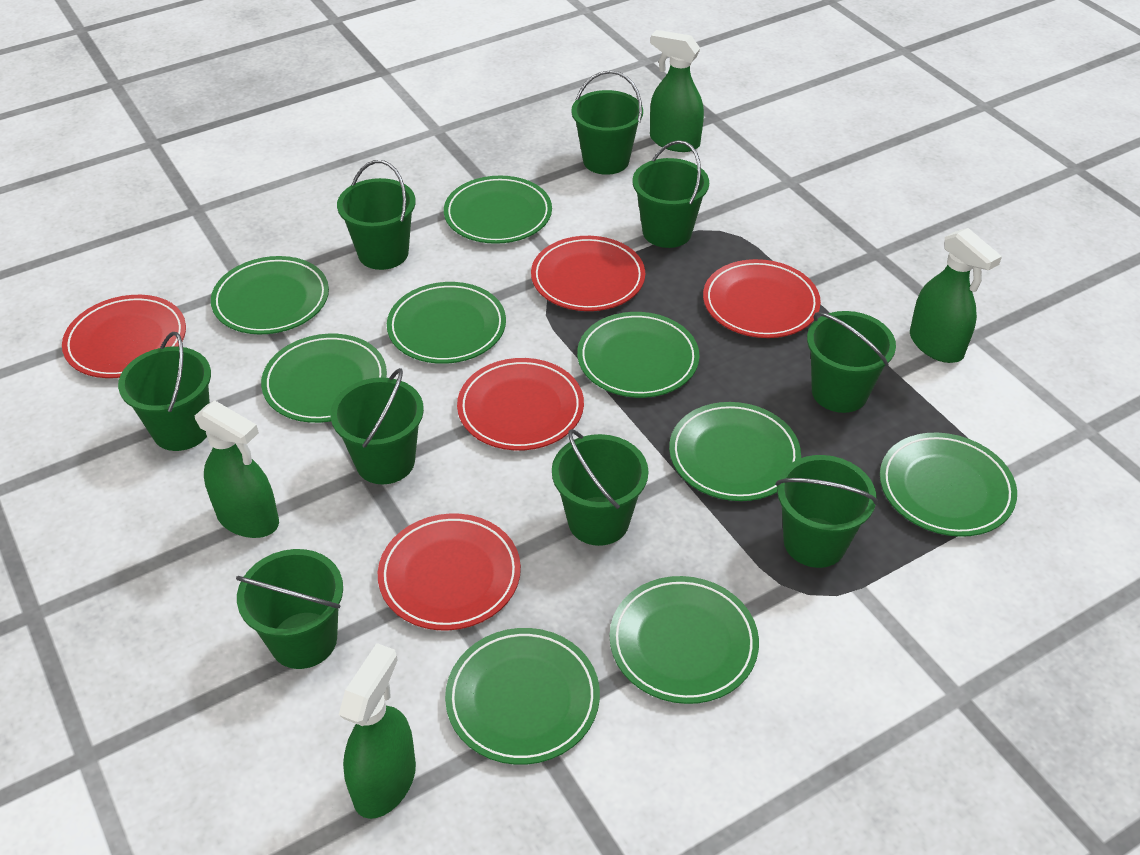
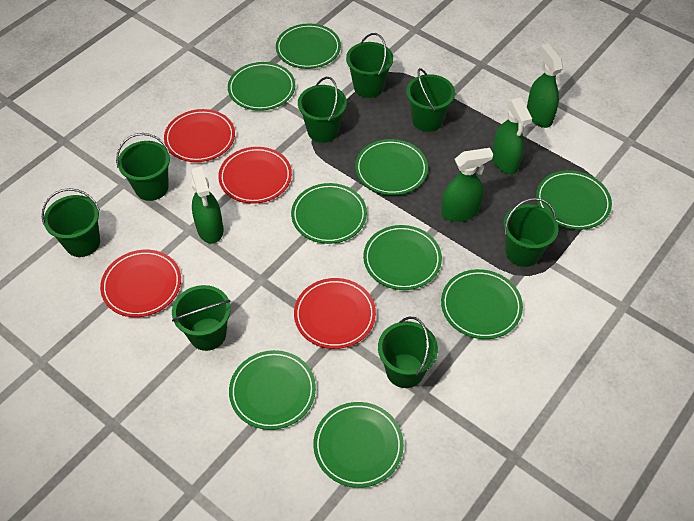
green bucket: [118,332,211,451] [236,549,343,669] [330,368,424,484] [337,160,416,270] [552,429,648,546] [571,70,643,175] [633,140,709,248] [775,455,878,568] [807,311,896,413] = 9 -> [42,188,100,257] [116,133,170,201] [172,285,231,351] [298,77,347,143] [346,33,393,98] [378,317,438,388] [406,68,455,132] [503,198,558,267] = 8
red plate: [62,295,186,378] [378,513,521,631] [457,358,584,451] [531,236,645,311] [703,259,821,338] = 5 -> [100,250,181,317] [164,109,235,162] [218,147,292,204] [294,278,376,349] = 4

